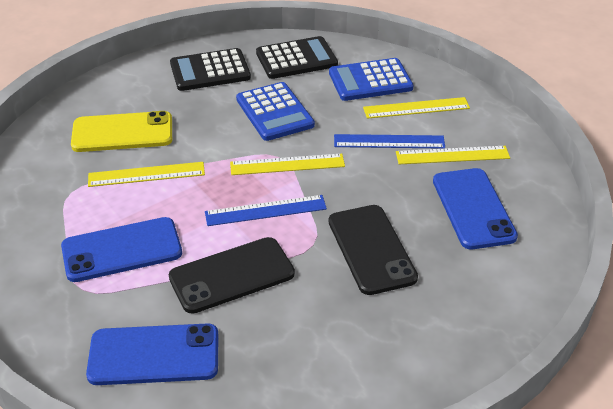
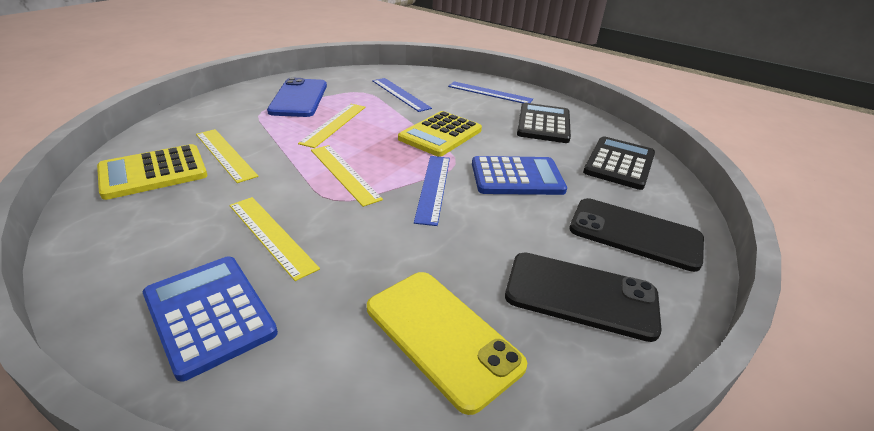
blue phone: [61,217,182,282] [86,323,219,385] [433,168,518,249] = 3 -> [267,78,327,117] = 1
blue ruler: [205,195,327,226] [334,134,445,149] = 2 -> [372,78,432,112] [414,156,450,226] [448,81,533,103] = 3
yellow calculator: none = 0 -> [97,144,207,200] [398,111,482,157] = 2

